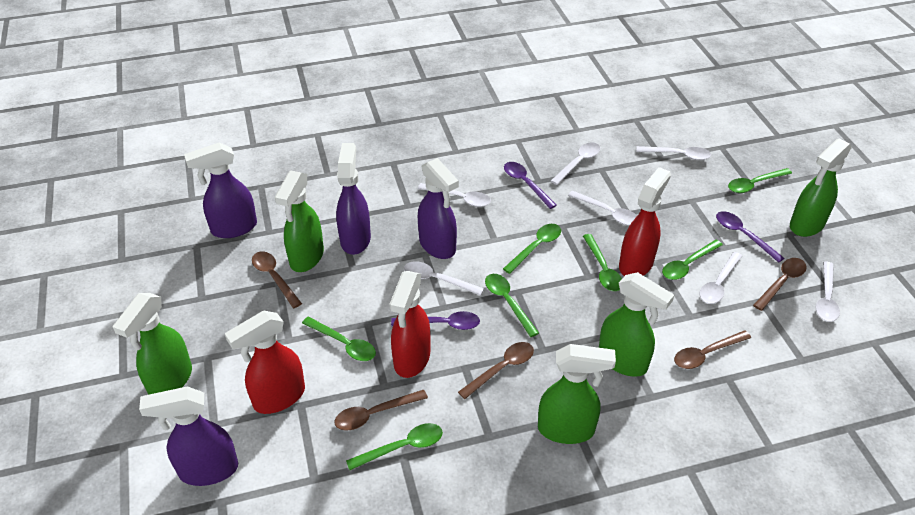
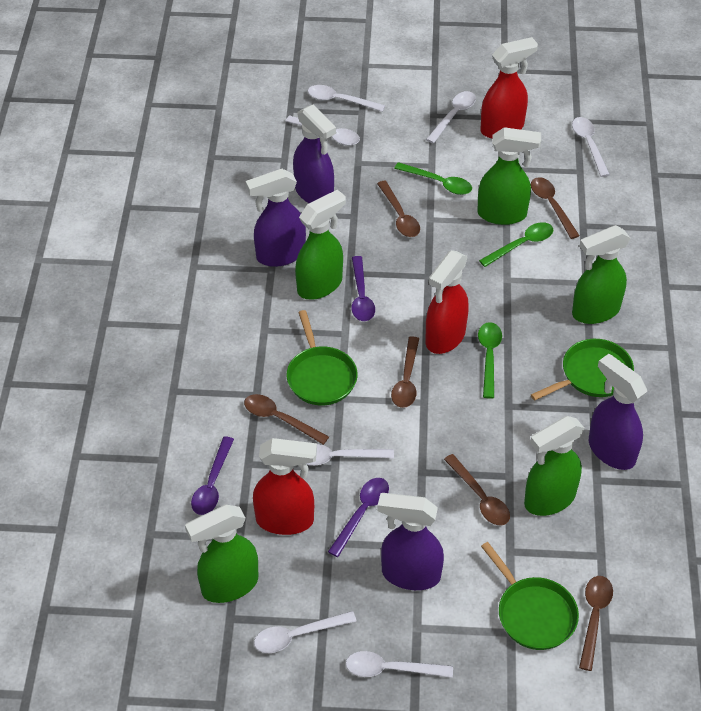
brown spoon: [252,251,302,308] [334,390,428,431] [458,342,534,399] [674,330,751,369] [753,258,807,311] = 5 -> [244,394,329,445] [377,181,420,237] [391,336,419,408] [444,454,510,525] [531,177,580,239] [579,576,613,671] = 6
green pan: none = 0 -> [287,310,358,405] [481,542,579,650] [531,339,634,401] = 3
green spoon: [302,317,376,361] [346,423,443,470] [485,274,539,337] [503,224,561,274] [583,234,622,291] [662,240,723,280] [728,168,792,193] = 7 -> [394,162,472,195] [478,322,502,399] [479,222,553,267] = 3

